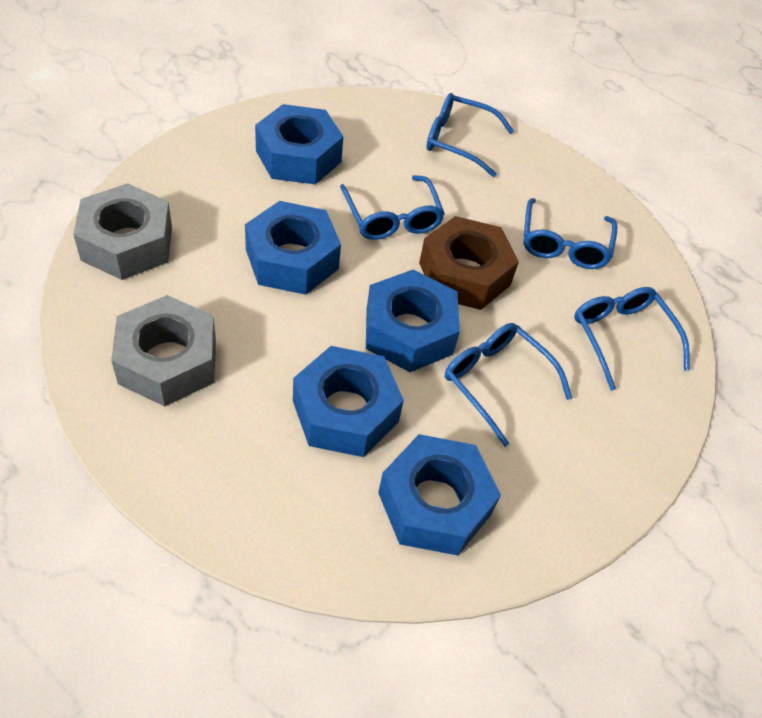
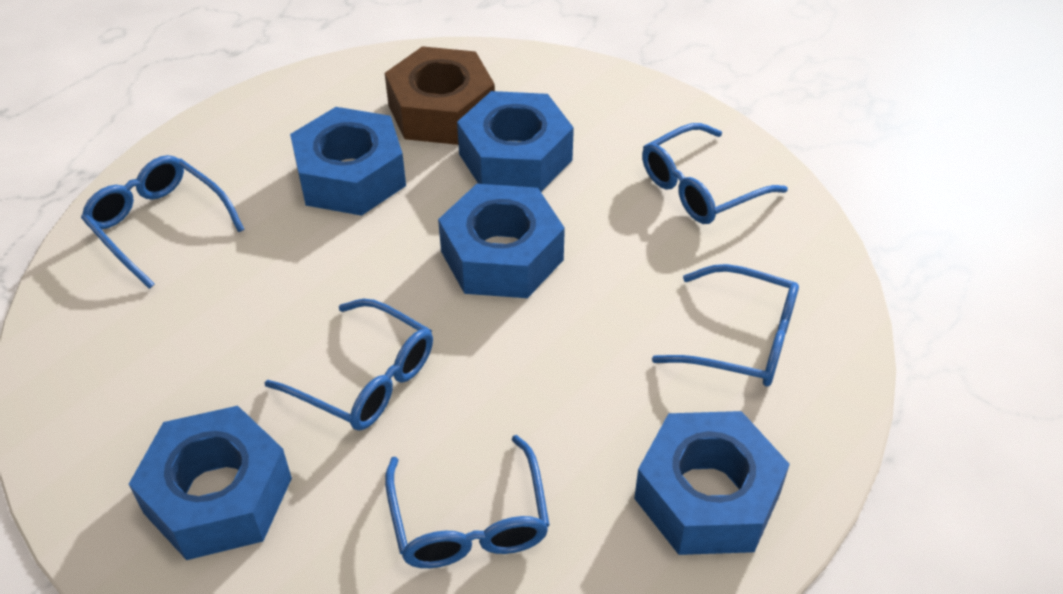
grey nut: [73,183,172,280] [111,295,216,406] = 2 -> none = 0

